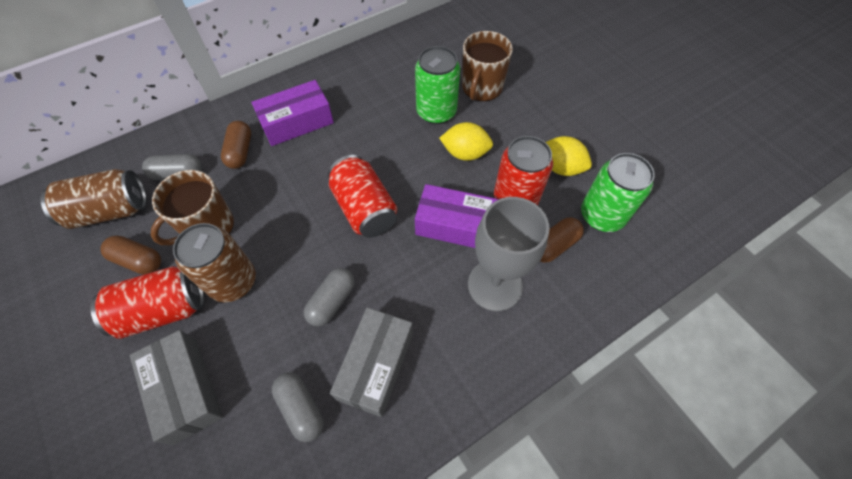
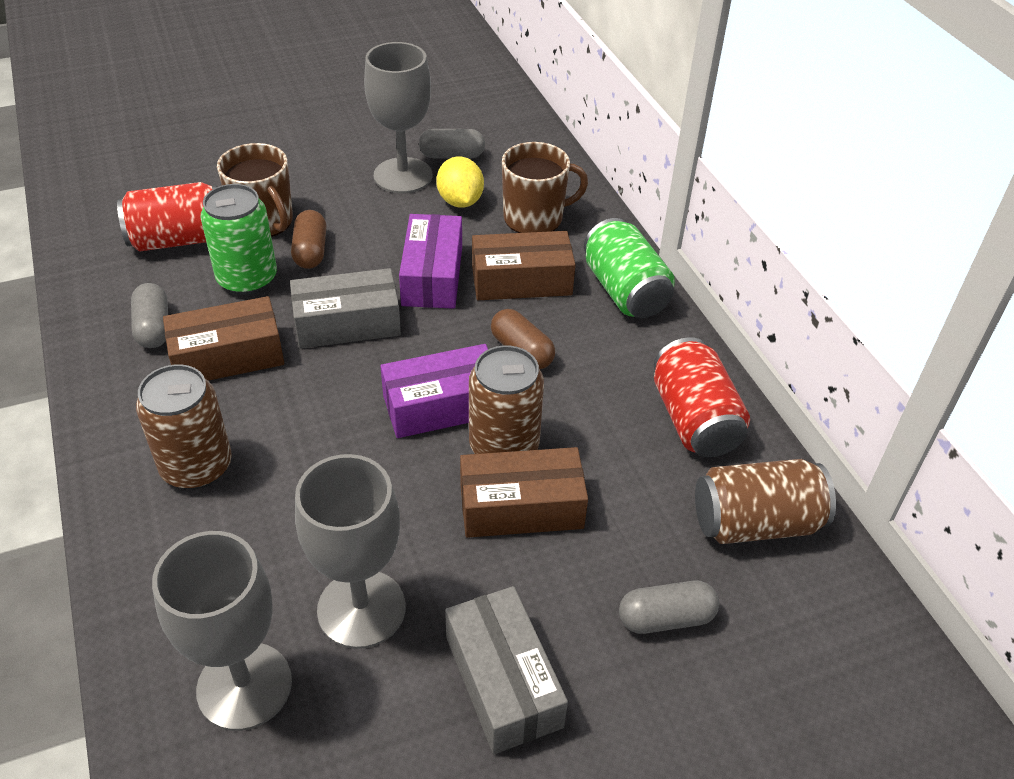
brown box: none = 0 -> [163,296,284,381] [460,447,588,538] [472,231,576,300] = 3
brown can: [40,169,147,229] [173,223,256,302] = 2 -> [136,364,232,489] [469,345,544,454] [695,459,836,544] = 3
brown capsule: [100,236,161,275] [221,121,251,169] [540,217,584,263] = 3 -> [291,210,326,269] [491,309,555,369] = 2
grey goblet: [468,197,550,311] = 1 -> [152,531,292,731] [295,454,405,649] [364,42,432,194] = 3
red can: [90,266,204,339] [328,155,397,238] [494,136,553,205] = 3 -> [117,182,217,251] [654,337,750,457] = 2
yellow lemon: [439,122,493,161] [546,136,592,176] = 2 -> [436,156,484,208] = 1

